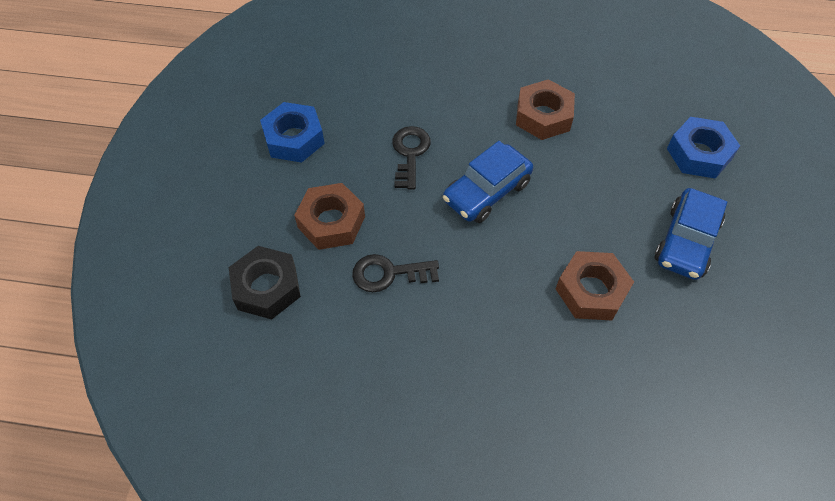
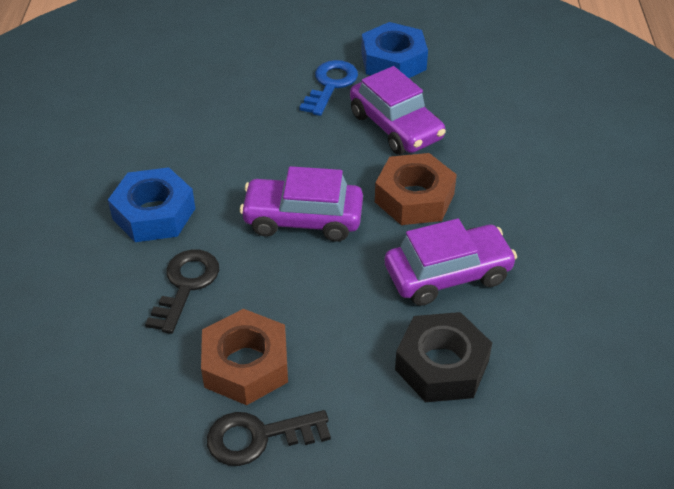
blue car: [443,141,533,223] [655,188,727,280] = 2 -> none = 0
blue key: none = 0 -> [299,60,358,116] = 1
brown nut: [294,183,365,250] [516,79,575,140] [556,251,634,320] = 3 -> [201,309,288,405] [375,153,457,225] = 2
purple car: none = 0 -> [240,166,363,242] [350,66,446,155] [385,219,517,306] = 3

